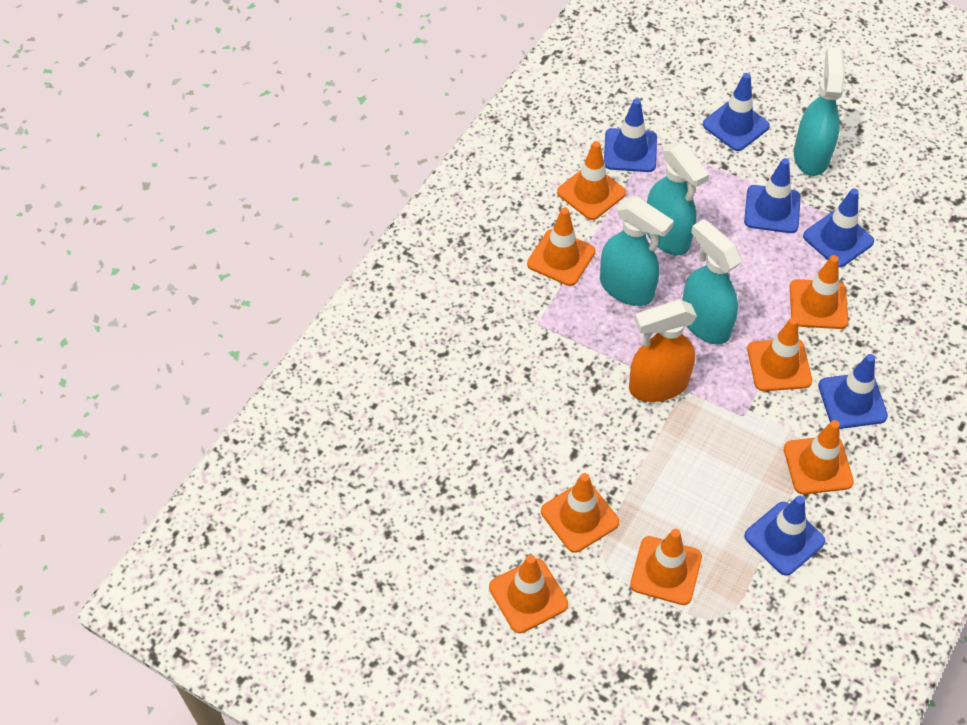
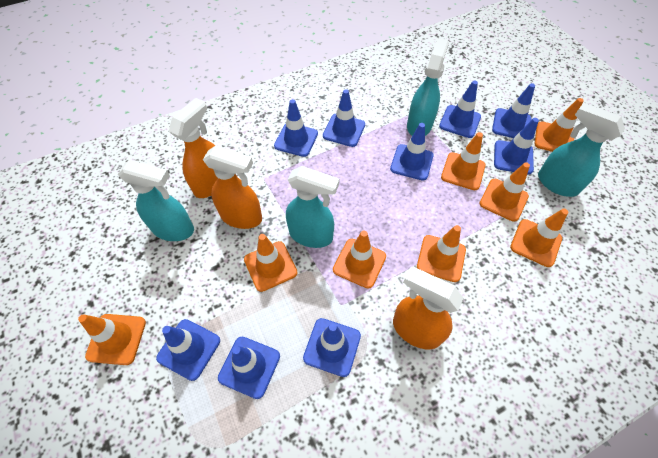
blue traffic cone: [604,98,657,172] [703,73,770,151] [744,158,801,233] [744,496,825,576] [803,188,874,267] [818,354,888,429] = 6 -> [156,319,220,381] [218,337,280,399] [274,99,318,157] [303,318,361,377] [323,89,365,147] [390,123,434,181] [439,80,481,138] [492,83,535,138] [494,118,539,175] = 9
orange spray bottle: [629,299,697,402] = 1 -> [169,98,217,198] [203,146,262,229] [393,267,464,349] = 3

